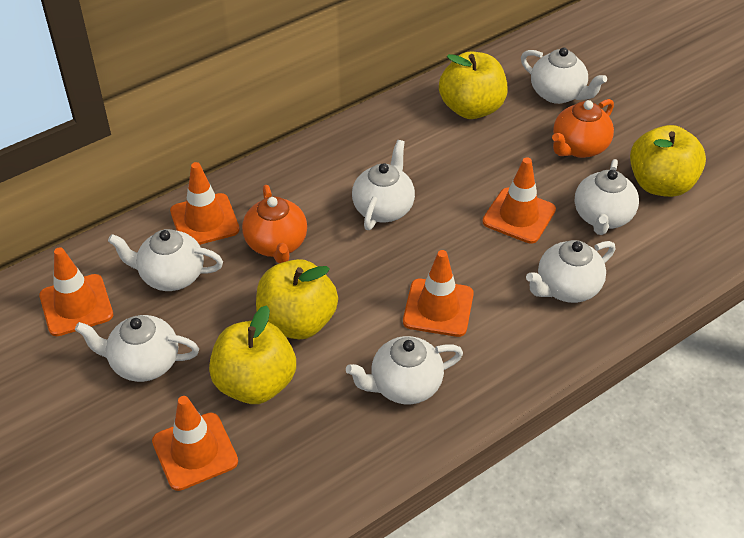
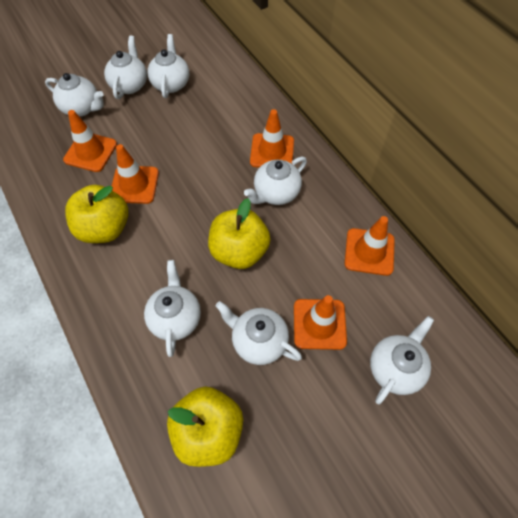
orange teapot: [242,185,307,263] [552,99,614,158] = 2 -> none = 0
yellow apple: [209,305,296,404] [256,259,338,339] [439,51,508,119] [630,125,706,197] = 4 -> [65,185,128,243] [167,386,243,467] [208,198,271,269] = 3

